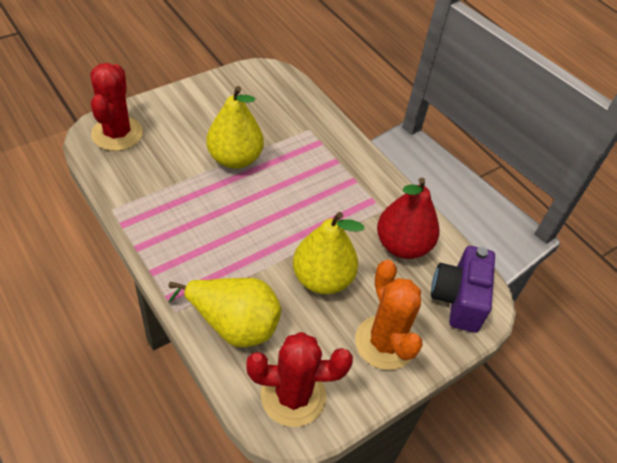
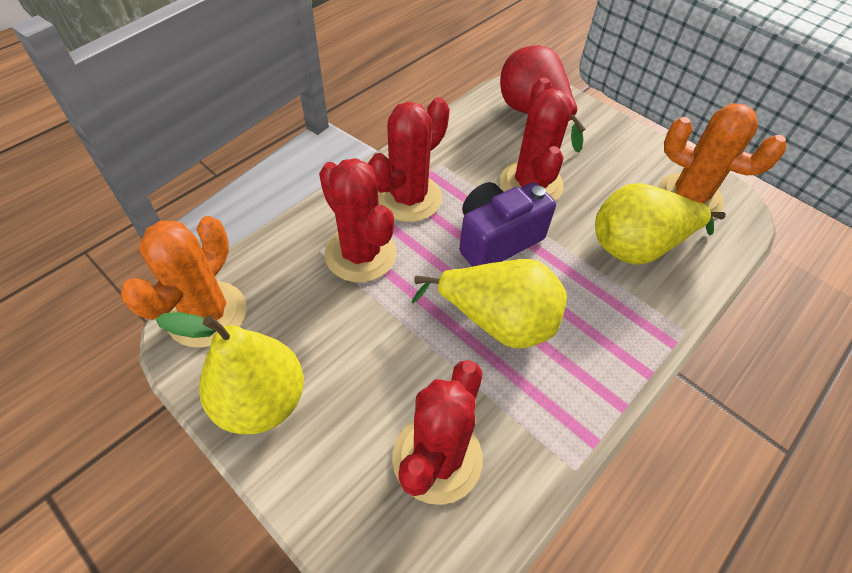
orange cactus: [355,260,423,370] = 1 -> [120,216,246,348] [658,103,786,218] = 2
red cactus: [90,63,143,151] [246,332,353,427] = 2 -> [319,158,397,282] [368,97,450,222] [392,360,483,505] [500,78,572,201] = 4

